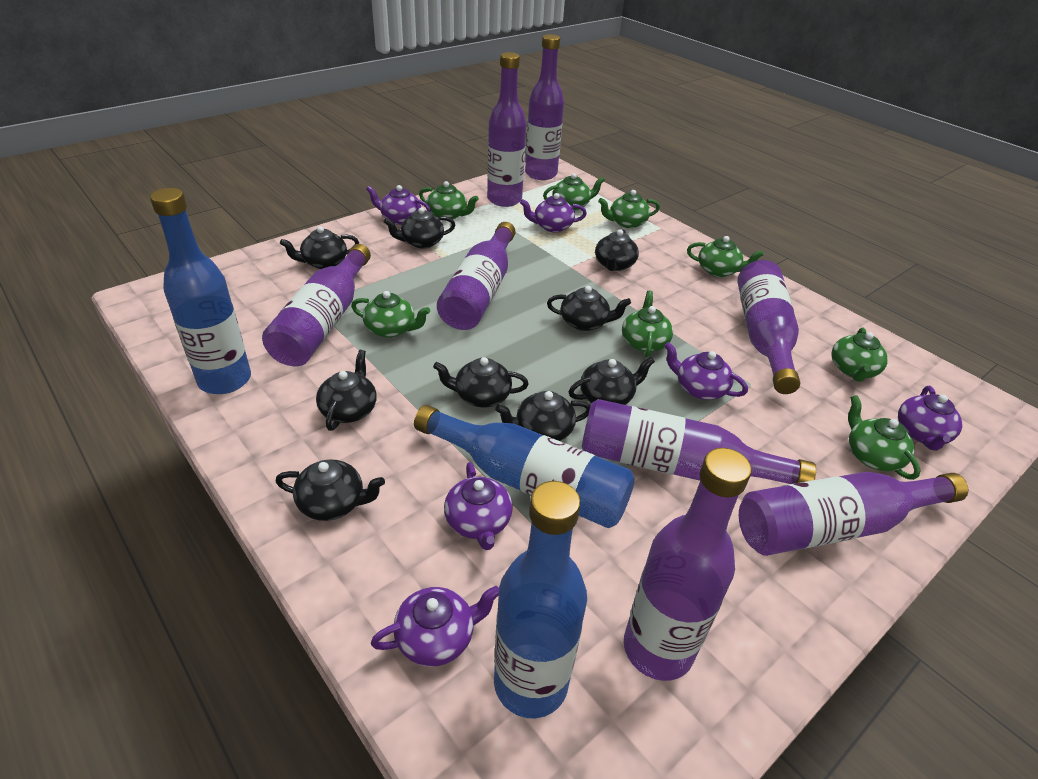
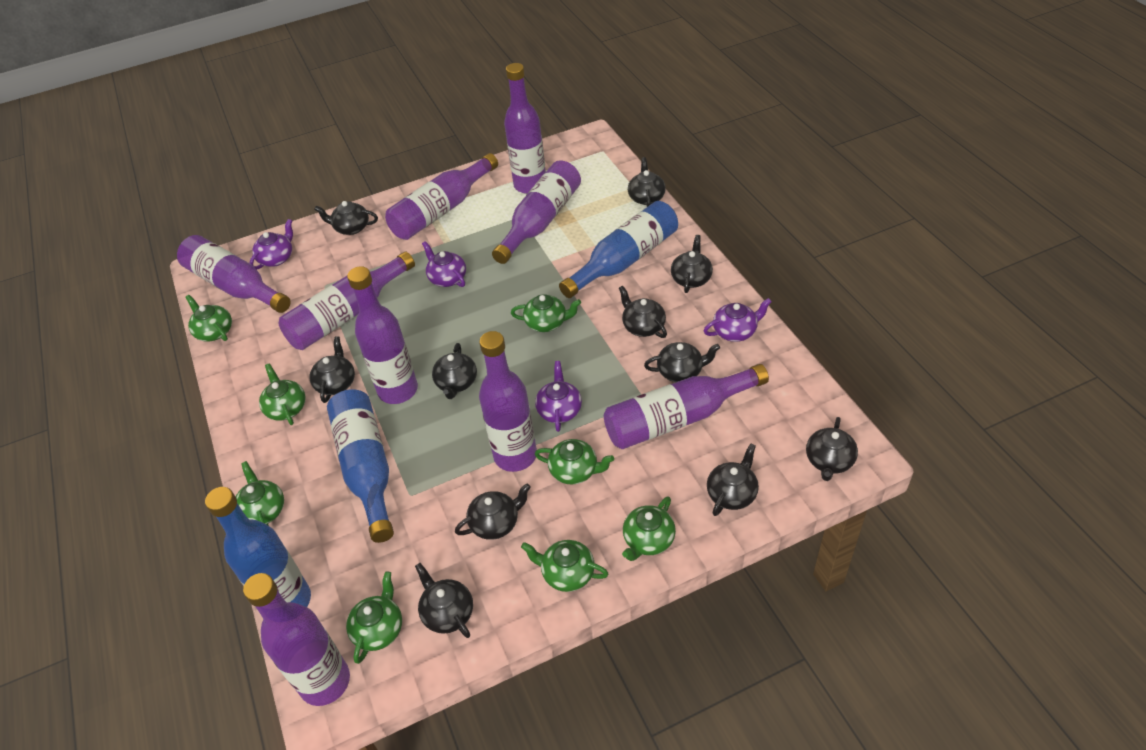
black teapot: [276,459,385,521] [280,226,359,269] [316,350,377,431] [384,207,455,249] [433,357,529,407] [495,391,590,441] [547,286,631,331] [569,357,655,405] [595,229,639,271] = 9 -> [309,336,355,403] [314,201,378,235] [415,563,473,638] [432,343,477,399] [455,483,531,540] [619,286,667,338] [628,157,666,207] [644,342,720,382] [671,235,713,293] [707,443,759,516] [806,417,858,481] = 11
purple bottle: [262,244,371,366] [437,222,516,330] [487,52,526,207] [525,34,564,180] [582,399,816,484] [624,448,752,681] [737,260,800,394] [739,472,968,556] = 8 -> [177,235,291,313] [243,573,350,706] [278,251,415,350] [347,266,418,404] [385,153,498,240] [479,331,537,472] [492,160,581,264] [504,63,546,194] [604,364,769,449] = 9
purple teapot: [366,185,431,225] [371,586,499,667] [444,462,513,550] [520,193,587,232] [664,342,748,400] [898,386,962,451] = 6 -> [250,219,293,270] [422,241,466,287] [535,361,582,432] [704,298,772,342] = 4

